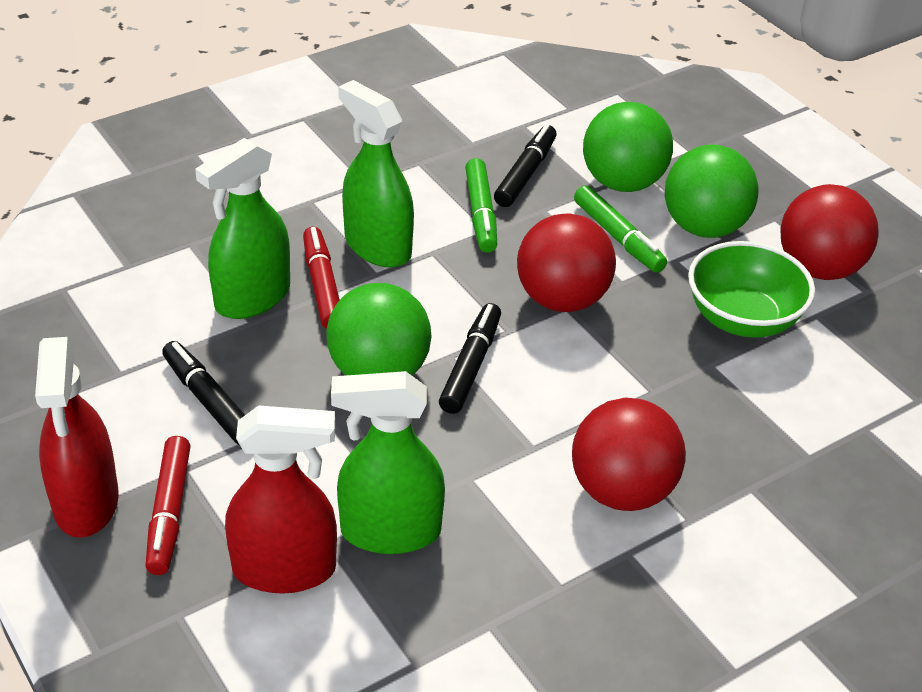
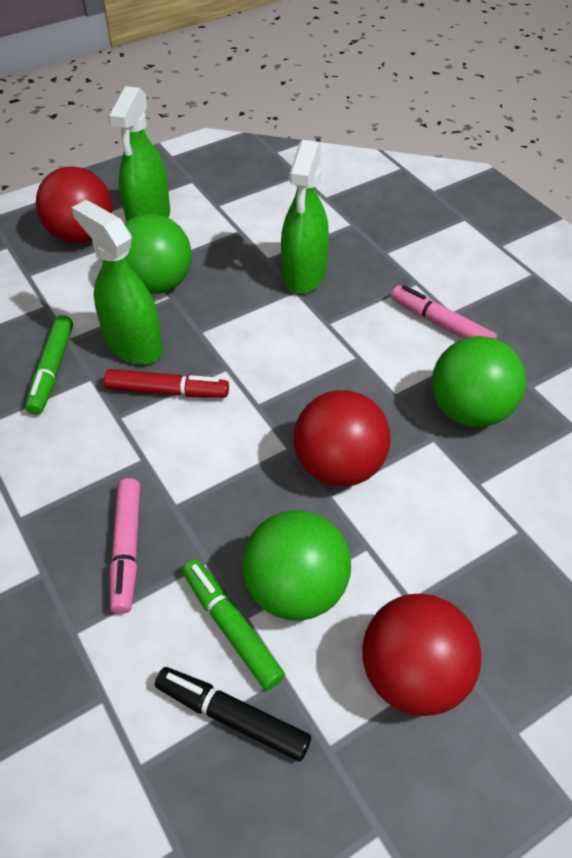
black marker: [162,341,245,445] [439,303,501,414] [494,124,557,207] = 3 -> [155,667,311,761] = 1
green bowl: [688,241,815,338] = 1 -> none = 0
pink marker: none = 0 -> [110,478,140,614] [391,285,497,339] = 2
red marker: [145,436,191,575] [303,227,340,329] = 2 -> [104,369,229,398] = 1
red spray bottle: [35,337,119,538] [225,405,337,594] = 2 -> none = 0

